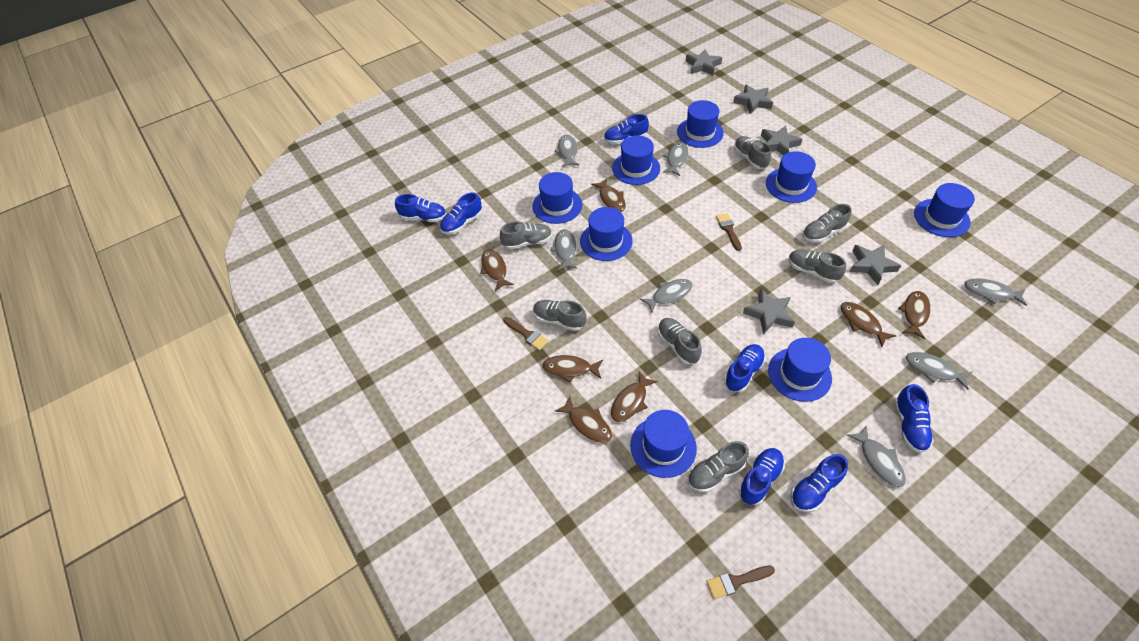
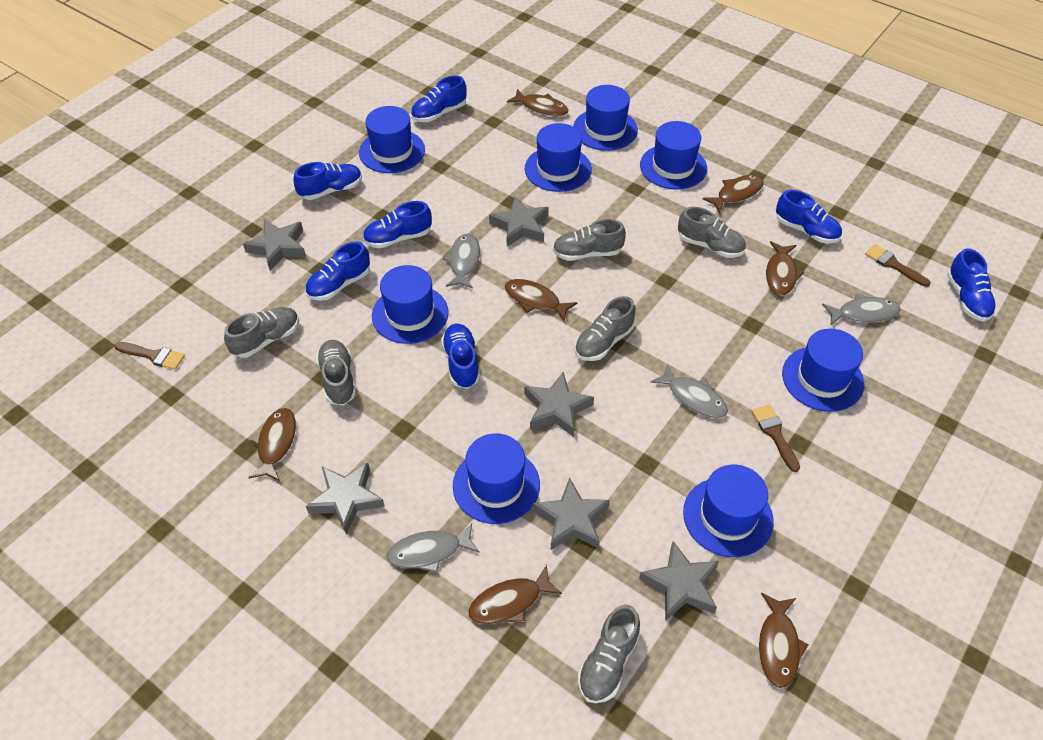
grey fish: [550,229,577,270] [554,135,579,167] [640,279,693,313] [663,142,688,176] [847,425,906,487] [906,352,972,390] [964,278,1027,306] = 7 -> [387,523,480,573] [442,234,480,289] [650,364,728,418] [822,294,900,326] = 4
grey shoe: [500,221,552,250] [533,300,586,331] [658,318,702,364] [687,441,749,493] [734,136,771,169] [788,250,846,283] [803,204,851,243] = 7 -> [224,307,299,358] [316,340,356,405] [553,219,626,261] [575,296,636,361] [578,604,640,703] [678,207,746,258] = 6
grey star: [686,49,722,75] [733,84,773,114] [743,289,795,334] [761,126,802,156] [850,245,901,285] = 5 -> [243,219,306,271] [306,463,385,535] [489,197,549,247] [524,372,594,437] [533,477,610,551] [639,541,719,621] = 6

